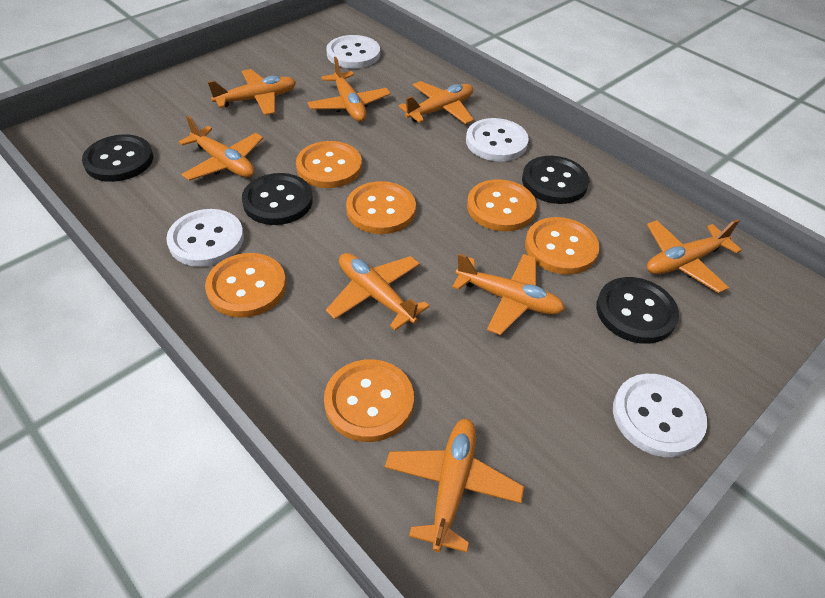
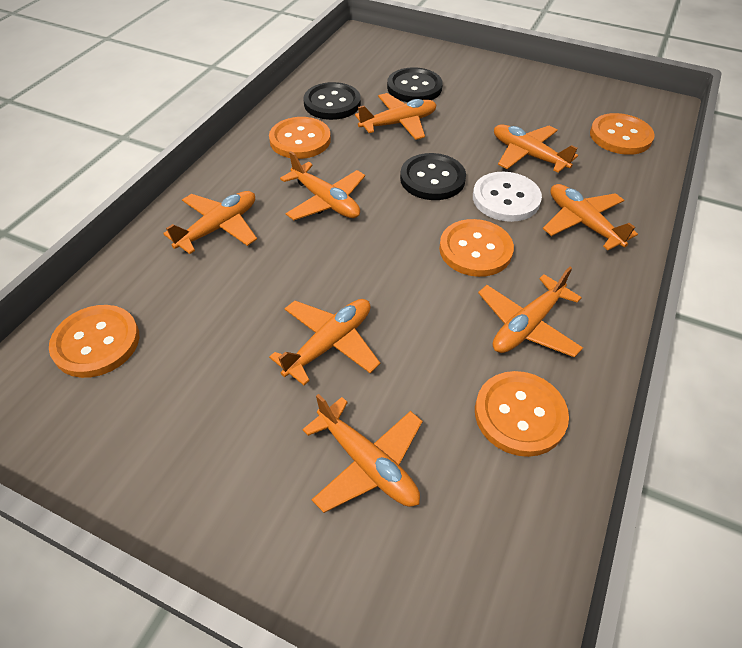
black button: [82,134,153,182] [242,173,313,225] [522,156,589,204] [596,277,679,344] = 4 -> [303,82,361,120] [387,67,443,102] [400,153,466,200] = 3
orange button: [205,253,286,318] [296,141,362,188] [324,359,414,442] [346,181,416,234] [467,179,537,231] [525,217,600,275] = 6 -> [49,305,139,378] [269,117,331,159] [439,219,514,277] [475,371,569,457] [590,113,655,155] = 5
white button: [166,209,244,267] [326,35,380,68] [466,118,529,161] [613,374,707,457] = 4 -> [473,172,542,222] = 1

